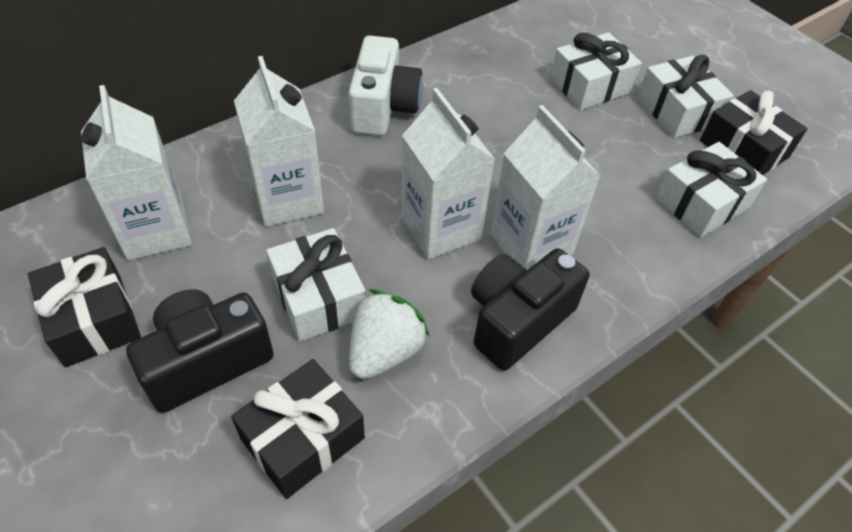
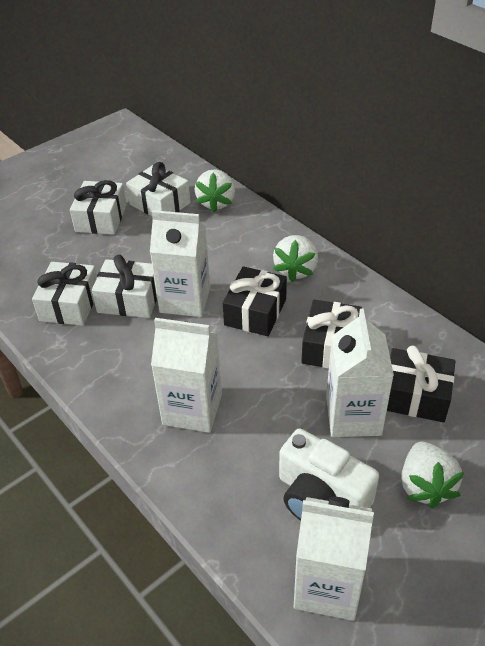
black camera: [126,289,274,413] [471,248,589,371] = 2 -> none = 0
white strawberry: [349,289,429,379] = 1 -> [195,169,235,212] [273,235,318,282] [401,442,464,509] = 3

